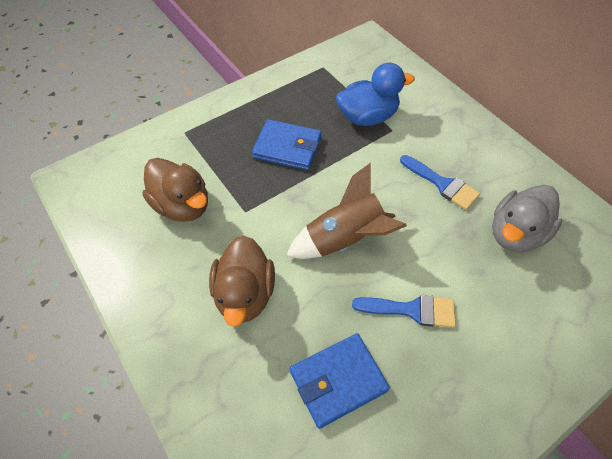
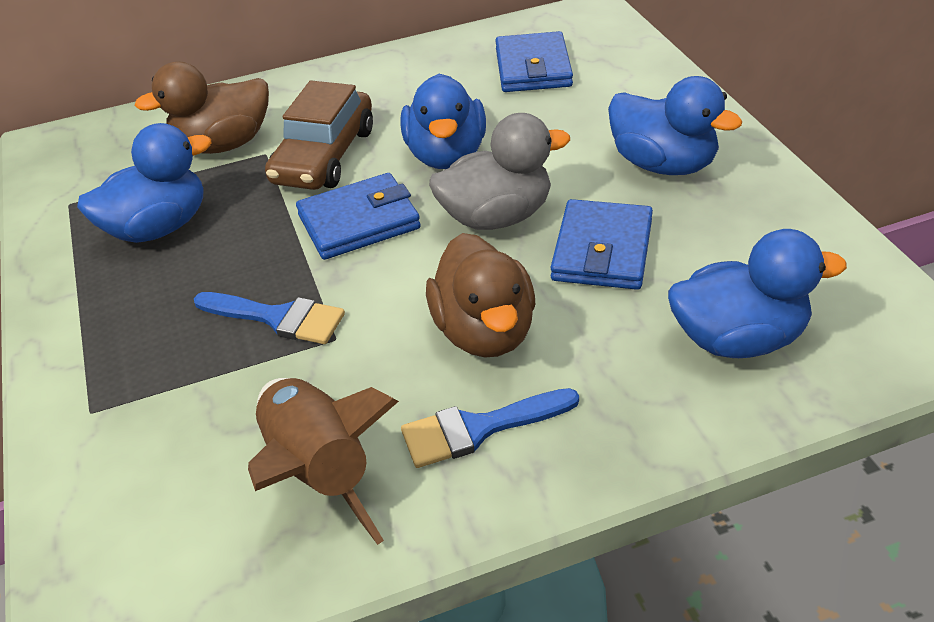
blue duck: [336,63,415,126] = 1 -> [77,123,211,243] [401,74,486,169] [608,76,742,175] [668,229,847,358] = 4
blue wallet: [252,119,322,170] [290,333,390,429] = 2 -> [296,173,421,260] [495,31,573,92] [551,199,653,290] = 3
brown car: none = 0 -> [265,81,373,190] = 1

